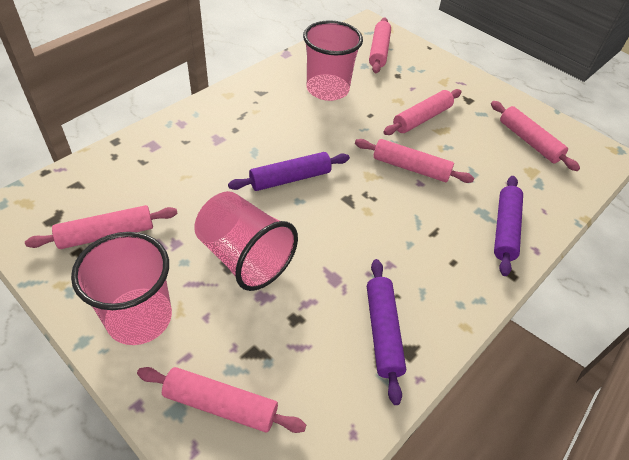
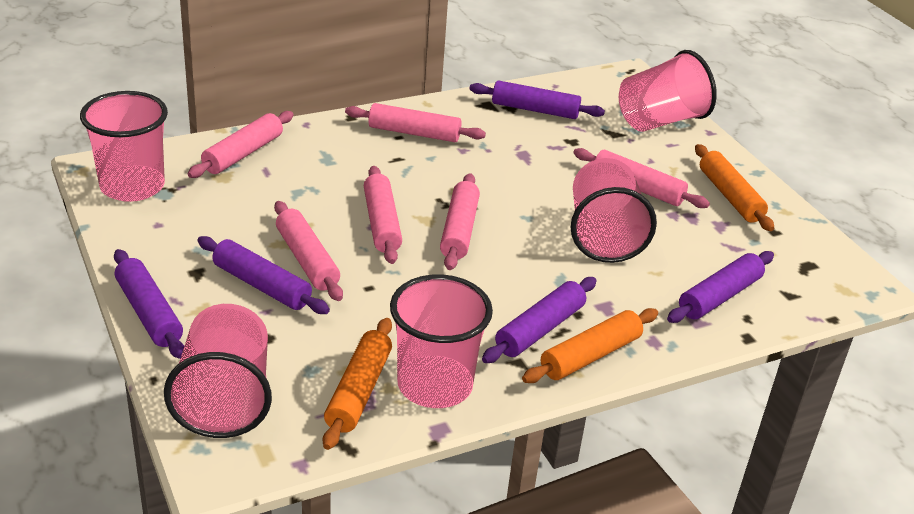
orange rolling pin: none = 0 -> [323,318,392,450] [522,308,658,383] [695,144,774,231] = 3
pink cup: [71,232,172,345] [194,191,298,291] [303,20,363,101] = 3 -> [80,91,168,202] [164,304,272,438] [390,274,493,408] [571,158,657,263] [619,50,717,132] = 5
purple rolling pin: [228,152,350,191] [367,259,406,405] [494,176,523,276] = 3 -> [114,249,184,359] [197,236,330,314] [469,80,605,119] [482,277,597,363] [667,251,774,323] = 5

